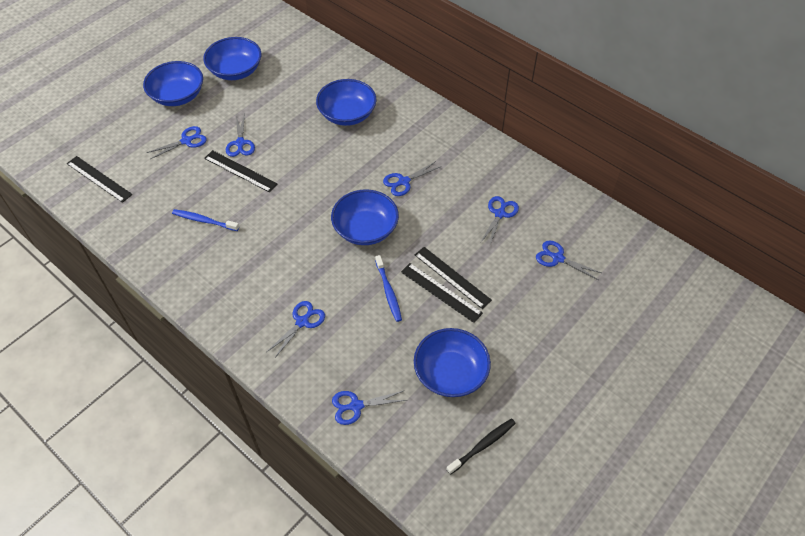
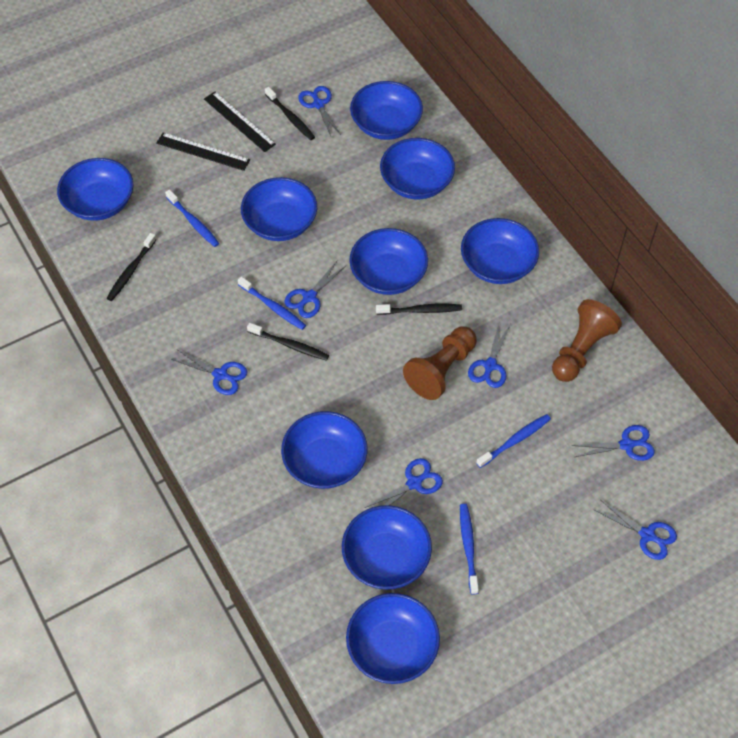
black ruler: [67,156,133,203] [204,150,277,193] [401,263,483,323] [415,247,492,309] = 4 -> [156,133,250,171] [204,92,276,152] = 2
black toothbrush: [446,419,516,475] = 1 -> [107,233,157,301] [247,323,329,361] [265,87,315,140] [376,304,462,315] = 4
blue bowl: [143,61,203,106] [203,37,261,80] [316,79,377,126] [331,189,399,245] [414,328,491,397] = 5 -> [57,158,134,221] [241,177,317,241] [281,411,367,489] [342,505,432,590] [346,593,440,684] [349,228,428,295] [350,81,423,140] [380,138,455,199] [461,218,539,284] = 9
blue toothbrush: [172,209,239,231] [375,255,402,322] = 2 -> [165,189,219,247] [238,276,306,330] [460,504,479,595] [476,414,551,468] = 4
brown pawn: none = 0 -> [403,326,477,400] [552,299,622,382] = 2

